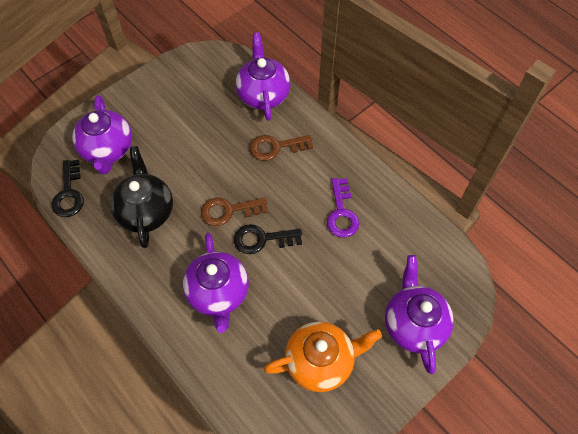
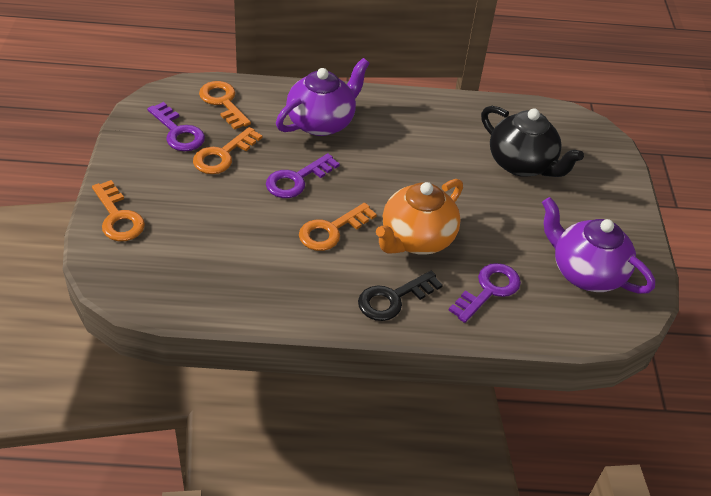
black key: [52,160,84,217] [234,224,302,254] = 2 -> [358,271,443,321] = 1
brown key: [201,197,268,226] [250,135,313,161] = 2 -> none = 0
orange key: none = 0 -> [92,180,145,241] [193,127,262,174] [199,81,251,130] [299,203,377,251] = 4
purple key: [327,178,359,238] = 1 -> [147,102,205,151] [266,153,340,198] [448,263,521,323] = 3
purple teapot: [72,95,132,175] [183,233,249,333] [235,33,291,121] [385,255,454,374] = 4 -> [276,58,370,136] [542,197,655,294] = 2

